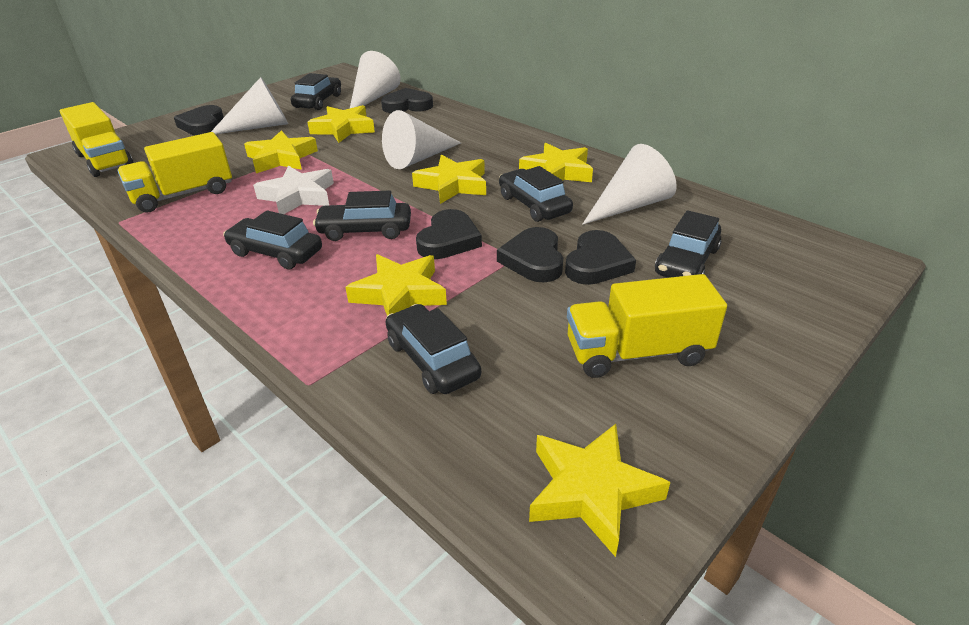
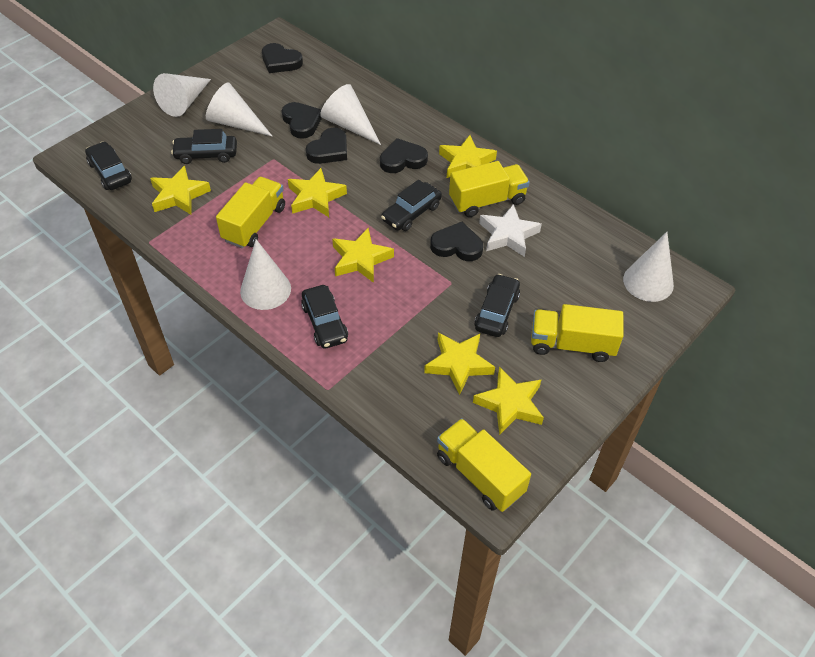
black car: [223,210,322,269] [291,73,341,110] [313,191,411,241] [386,304,481,394] [499,166,573,222] [655,210,721,278] = 6 -> [85,142,132,190] [171,129,237,164] [301,285,348,349] [381,180,442,231] [474,274,520,337] = 5
white cone: [211,77,288,134] [350,51,401,108] [382,110,461,169] [582,144,677,225] = 4 -> [153,73,211,117] [206,82,273,137] [240,239,291,310] [320,84,381,145] [623,232,674,302] = 5
yellow truck: [60,102,133,177] [117,132,232,213] [567,274,727,378] = 3 -> [216,177,285,248] [437,418,531,512] [449,161,530,217] [531,304,623,362] = 4

